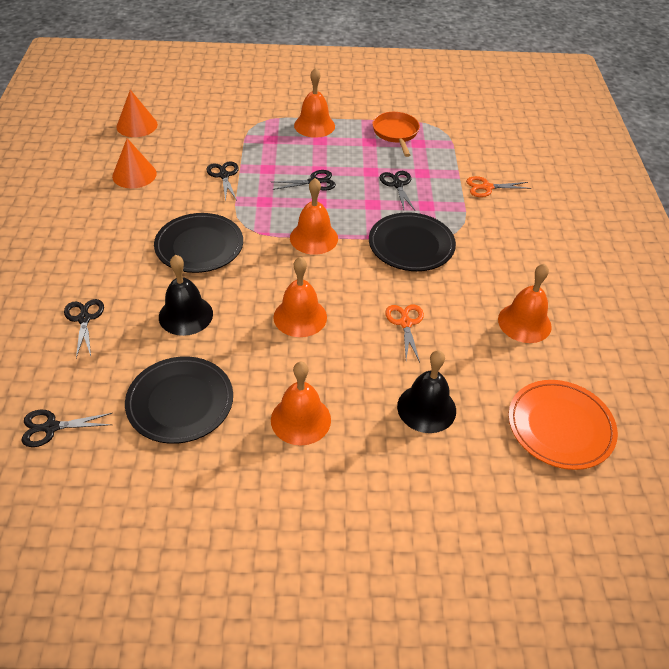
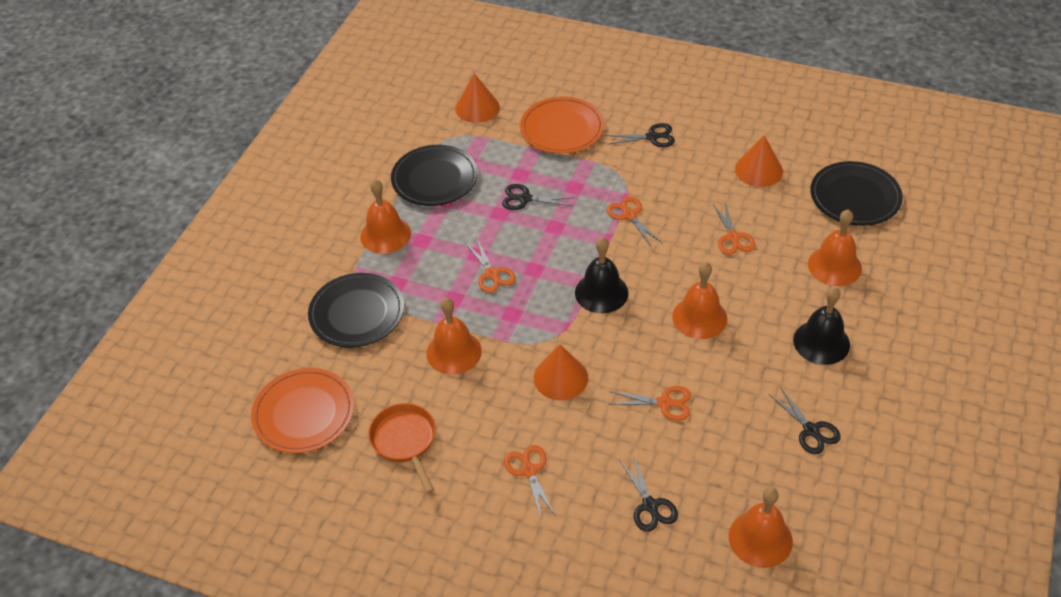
black scissors: [22,410,112,447] [64,299,104,358] [207,161,239,202] [272,170,336,191] [380,171,415,210] = 5 -> [502,184,574,210] [606,123,675,147] [620,454,678,532] [769,387,841,454] = 4
orange cone: [112,138,157,188] [116,90,158,137] = 2 -> [455,73,500,123] [534,345,588,400] [735,135,783,187] = 3
orange plate: [508,380,618,470] = 1 -> [251,368,354,453] [520,97,604,154] = 2
orange scissors: [385,304,424,362] [466,176,531,197] = 2 -> [465,239,516,293] [504,445,556,519] [606,196,662,248] [609,386,691,421] [712,202,755,255] = 5

